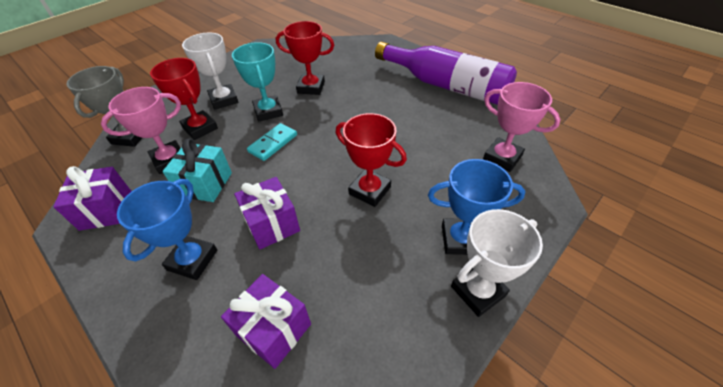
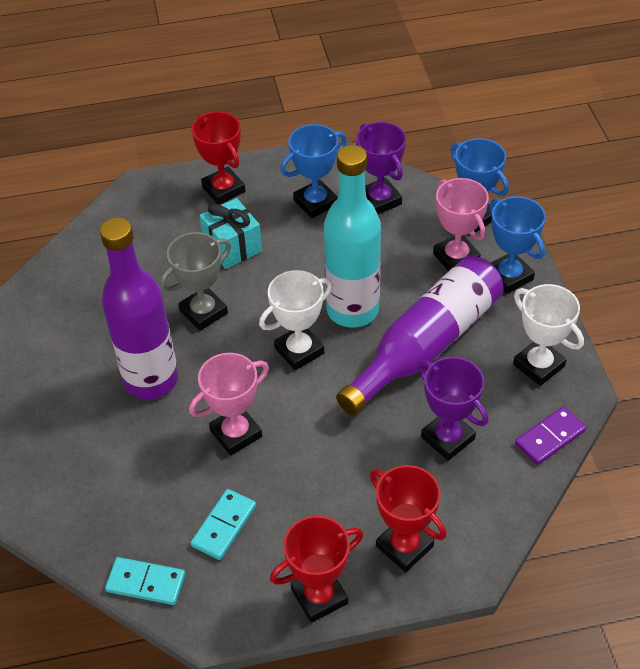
blue trophy: [117,179,217,280] [428,159,525,255] = 2 -> [280,124,347,218] [450,138,509,233] [490,196,546,294] = 3
purple bottle: [375,42,517,105] = 1 -> [100,217,178,399] [336,255,504,415] = 2
purple domino: none = 0 -> [515,406,586,465] = 1
purple gift: [53,166,132,231] [221,274,311,369] [234,177,300,249] = 3 -> none = 0
purple trophy: none = 0 -> [356,122,406,214] [418,357,489,461] = 2
turquoise bottle: none = 0 -> [324,145,381,328] = 1
turquoise domino: [247,123,297,161] = 1 -> [105,557,186,605] [191,489,256,560] = 2
turquoise trophy: [232,42,283,122] = 1 -> none = 0

